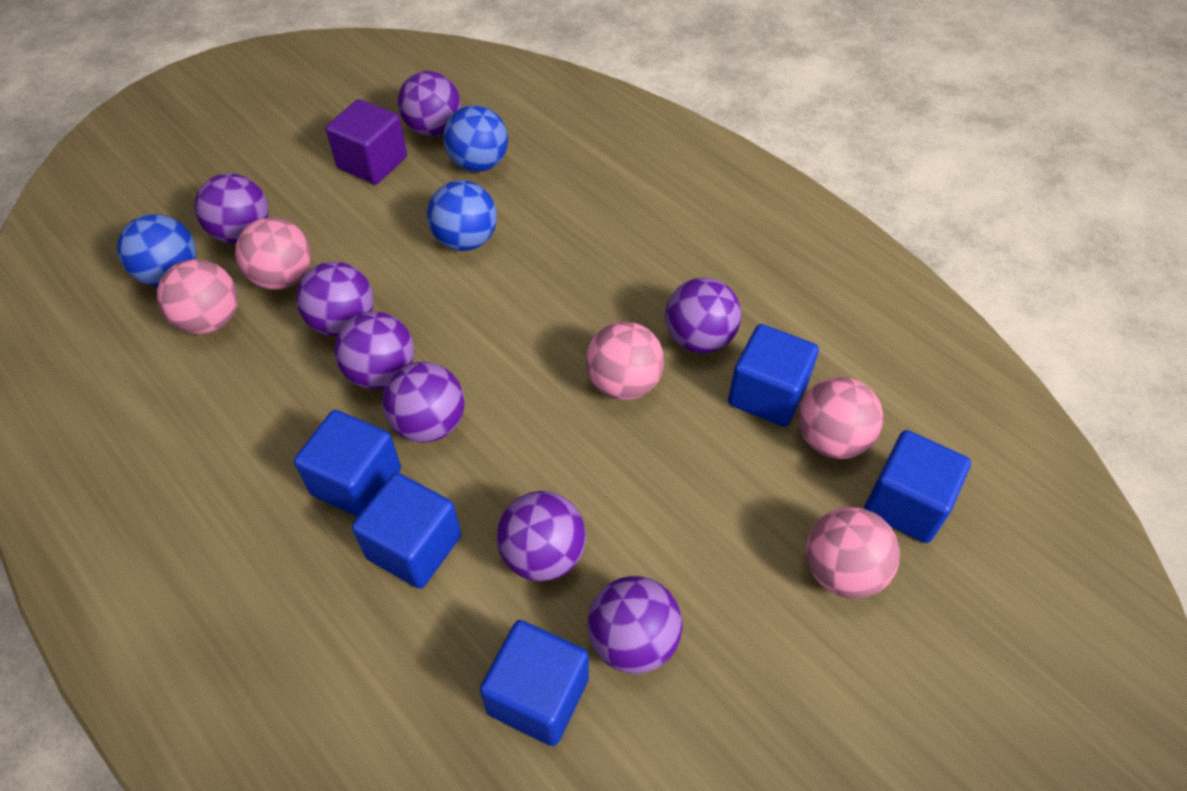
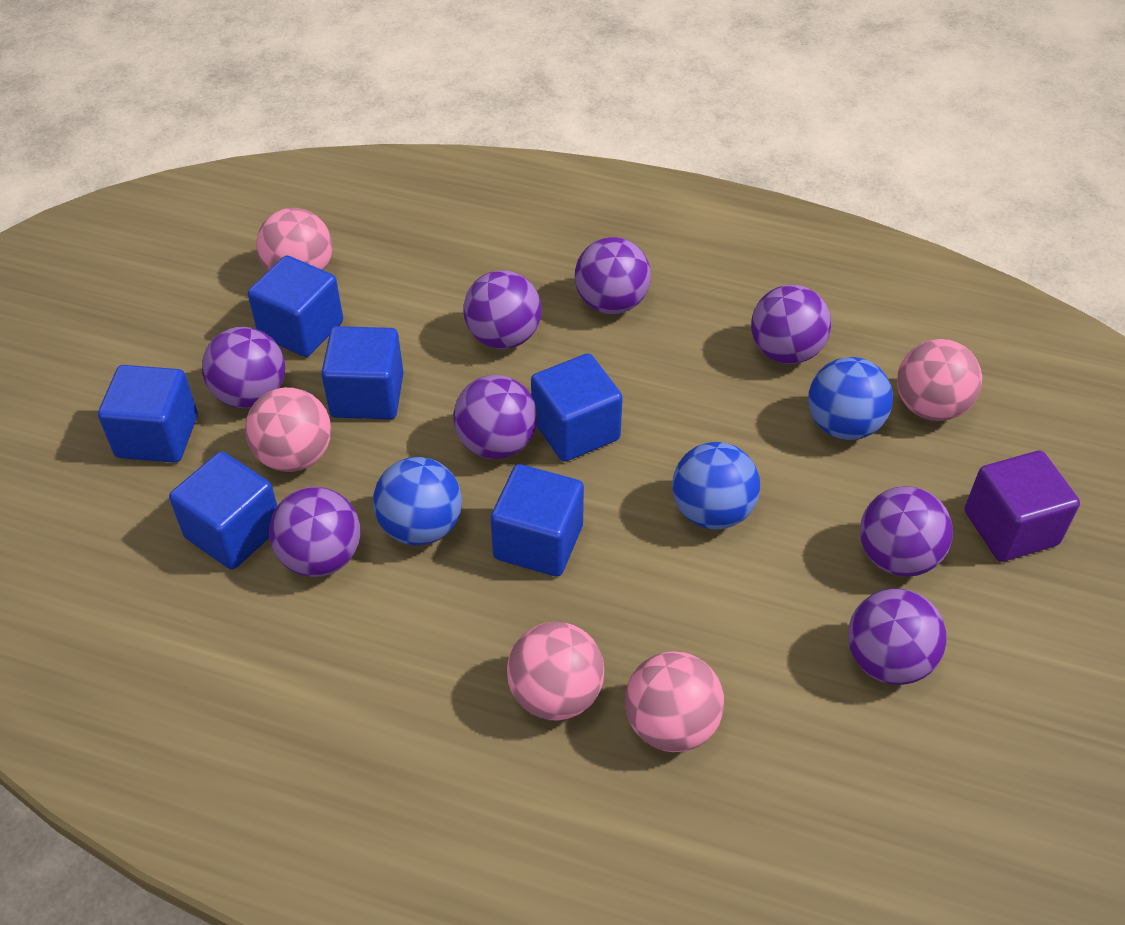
blue cube: [294,410,401,517] [352,473,461,589] [480,620,589,746] [728,324,819,427] [864,430,971,543] = 5 -> [98,365,198,463] [169,452,277,570] [248,256,343,357] [321,326,404,419] [490,464,584,577] [531,353,623,462] = 6

